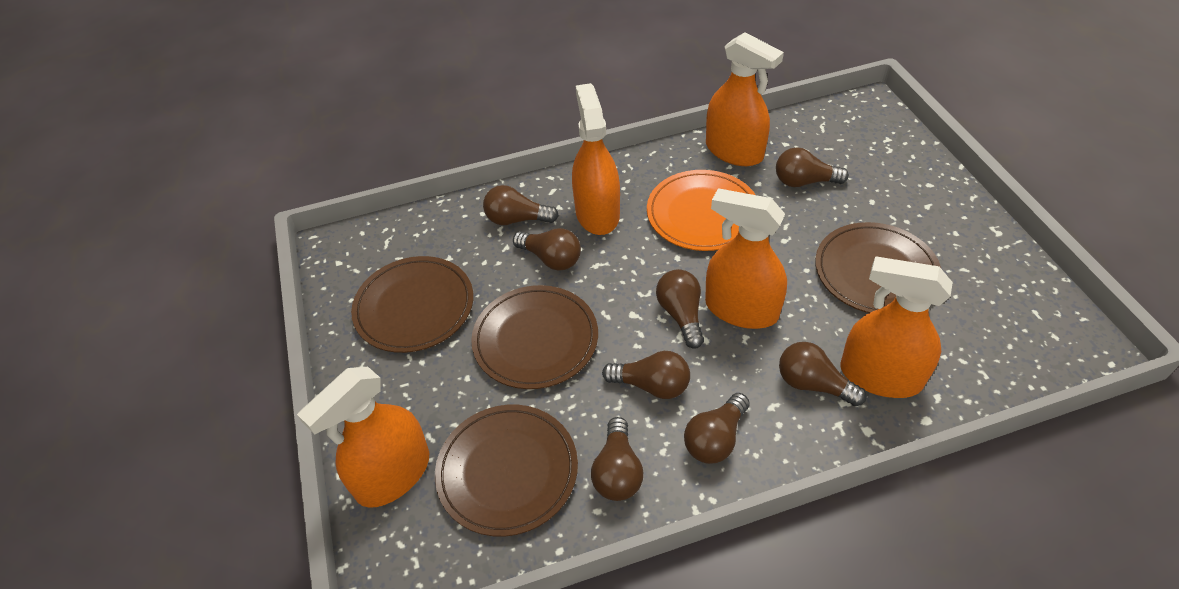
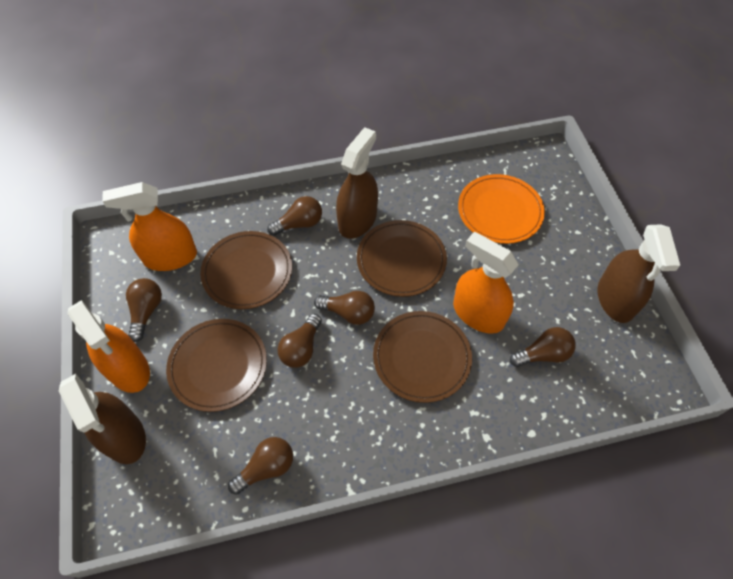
brown light bulb: [483,185,559,225] [513,228,581,271] [591,417,643,501] [602,351,690,399] [656,269,704,349] [684,393,750,464] [776,147,849,187] [779,342,867,406] = 8 -> [126,278,162,342] [228,437,293,495] [267,196,322,236] [277,314,322,368] [314,291,375,325] [510,327,576,367] = 6
brown spray bottle: none = 0 -> [59,374,146,464] [336,127,378,239] [598,224,680,323] = 3
orange spray bottle: [297,367,429,508] [572,83,620,235] [705,188,787,329] [706,32,784,166] [841,256,953,398] = 5 -> [68,300,150,393] [102,182,197,271] [453,232,519,334] = 3

